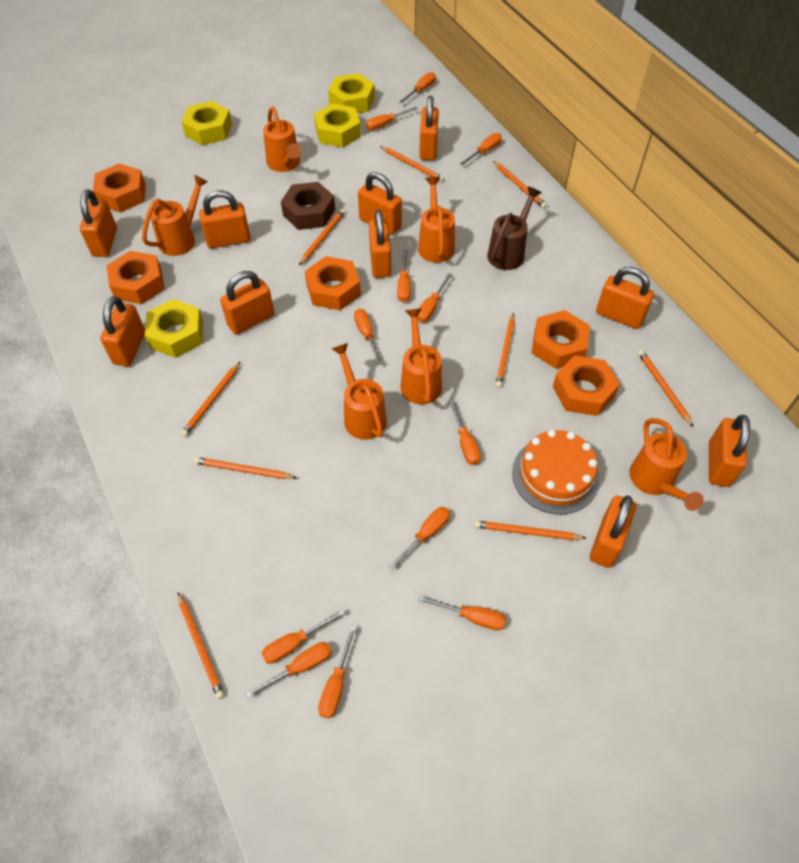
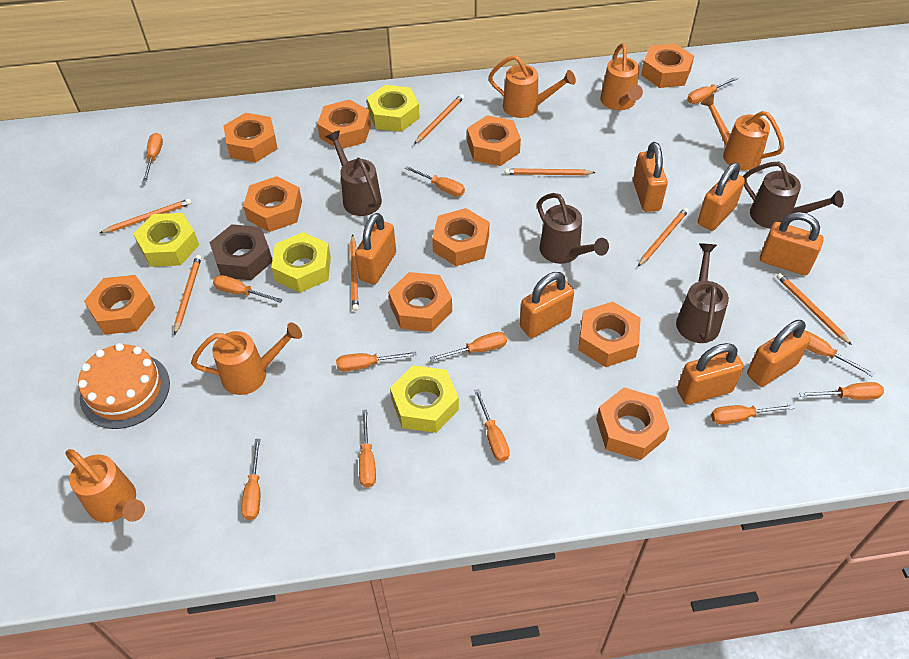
brown watering can: [487,187,541,270] = 1 -> [326,130,382,216] [537,193,609,264] [676,243,729,343] [742,161,844,229] = 4
orange nut: [93,164,146,212] [106,251,165,304] [305,256,361,310] [532,310,590,369] [553,355,620,416] = 5 -> [84,275,155,335] [223,113,278,162] [243,176,302,232] [317,99,371,149] [388,272,452,332] [432,208,489,266] [467,115,521,166] [578,301,641,367] [596,388,669,460] [641,43,694,88] = 10
orange padlock: [80,189,117,257] [100,296,145,366] [199,190,251,248] [220,271,274,335] [358,172,402,234] [369,210,391,278] [419,96,439,160] [590,495,636,568] [596,267,654,329] [709,415,750,487] = 10 -> [355,213,396,284] [520,272,574,338] [633,142,668,212] [677,343,744,405] [698,163,745,231] [747,320,811,387] [760,212,824,276] = 7
orange pencil: [178,592,224,699] [181,362,240,437] [194,457,297,479] [299,209,345,265] [380,146,444,182] [474,520,586,540] [493,161,547,208] [495,312,515,388] [638,350,693,427] = 9 -> [100,199,192,233] [174,255,201,335] [350,235,359,311] [414,94,464,144] [505,168,596,175] [638,207,689,266] [777,273,852,345] = 7
orange watering can: [142,175,208,256] [263,107,301,172] [332,343,387,440] [401,308,442,404] [418,177,455,263] [629,418,704,511] = 6 -> [65,449,145,522] [191,322,302,395] [488,55,576,118] [600,43,643,110] [700,94,784,170] = 5

